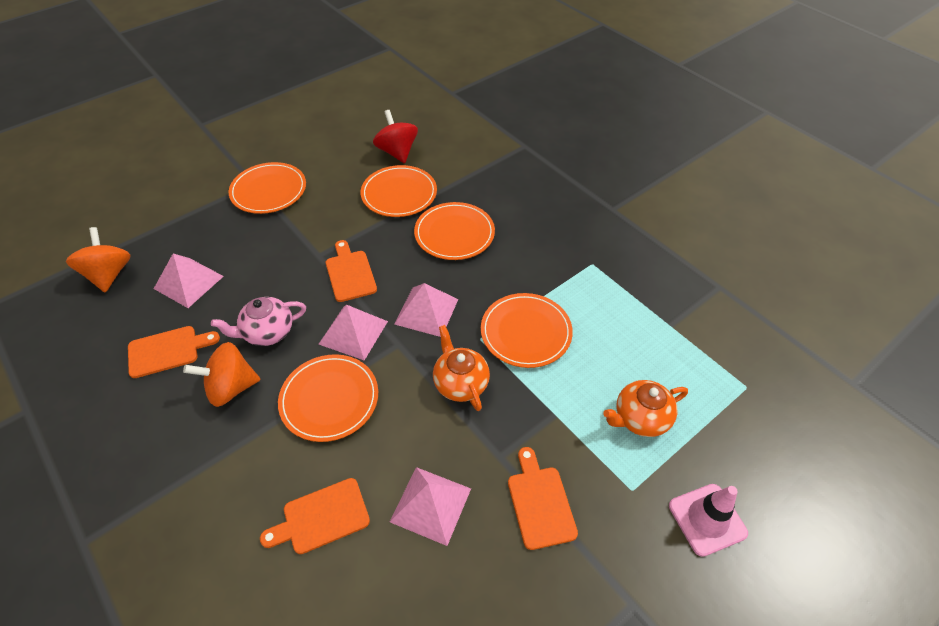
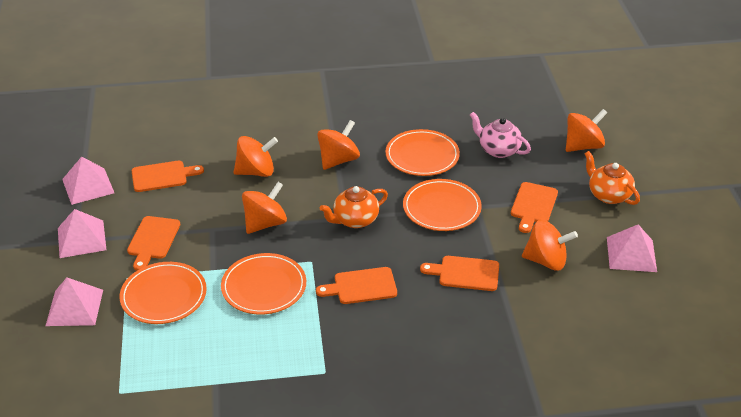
orange cutting board: [128,326,220,378] [260,478,370,554] [326,240,377,302] [508,447,578,550] = 4 -> [127,216,180,271] [132,161,204,192] [316,267,397,304] [420,256,499,291] [511,182,558,233] = 5
orange plate: [229,162,306,214] [278,354,378,442] [361,165,437,217] [414,202,495,260] [481,293,573,368] = 5 -> [120,262,207,324] [221,253,306,314] [385,129,460,176] [403,179,482,231] = 4
orange spinning top: [66,227,131,292] [183,342,261,407] = 2 -> [234,136,278,177] [242,182,287,234] [317,120,360,170] [522,220,578,271] [566,109,607,152] = 5
pink traffic cone: [669,484,748,557] = 1 -> none = 0
red spinning top: [373,110,418,163] = 1 -> none = 0

